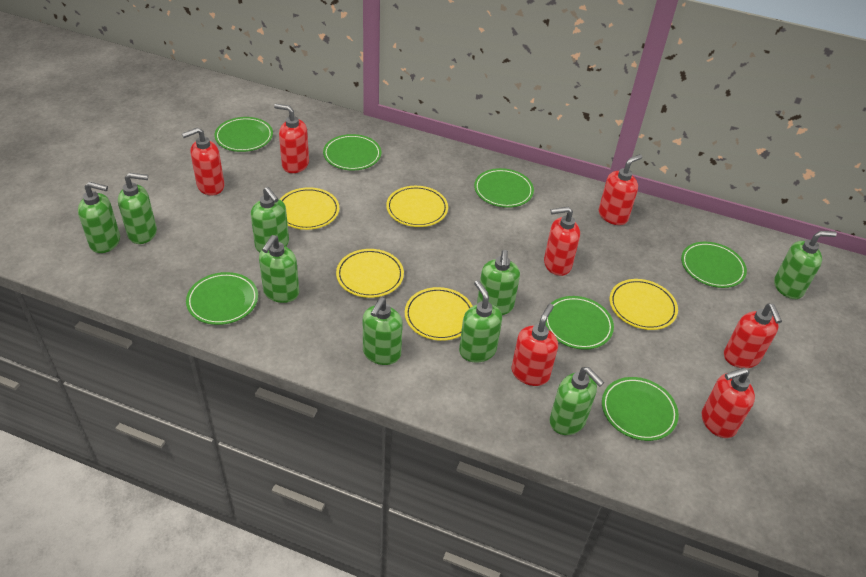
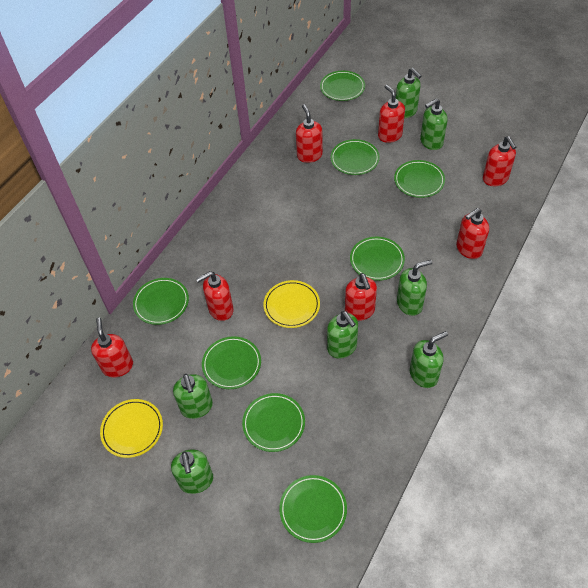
green plate: [186,272,258,325] [214,117,273,152] [323,134,381,171] [474,168,534,208] [545,296,614,350] [602,377,679,441] [681,242,747,288] = 7 -> [133,278,189,325] [202,336,261,389] [242,393,305,452] [279,475,347,543] [320,71,365,101] [330,139,380,175] [350,237,405,281] [394,160,445,198] = 8
green soap dispenser: [78,182,120,253] [118,173,157,244] [251,187,289,252] [259,235,299,303] [363,297,403,365] [459,280,502,363] [477,250,520,315] [550,367,604,435] [774,231,837,299] = 9 -> [171,449,213,494] [173,374,213,419] [327,311,358,359] [396,68,421,118] [397,260,432,316] [410,331,448,388] [420,98,448,150] = 7
yellow plate: [280,187,339,230] [336,249,404,298] [386,186,448,227] [405,287,472,341] [610,279,678,330] = 5 -> [100,399,163,458] [263,280,320,328] = 2

